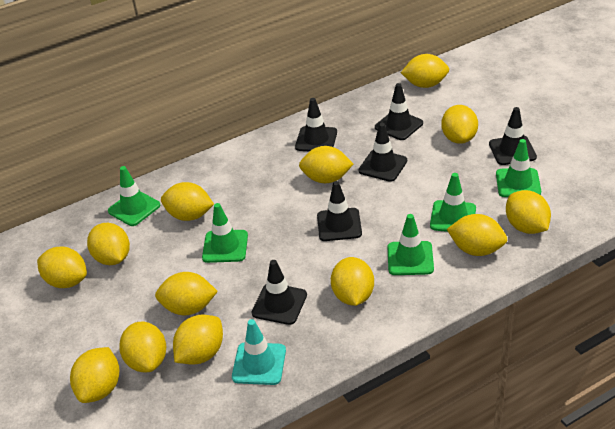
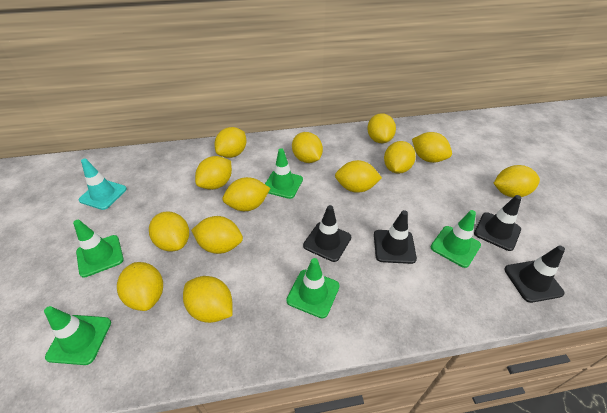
black traffic cone: [252,260,307,325] [295,98,337,151] [317,181,362,241] [359,123,407,182] [375,83,423,140] [489,107,537,165] = 6 -> [303,205,351,262] [374,210,417,264] [474,195,521,251] [504,245,565,303] = 4

